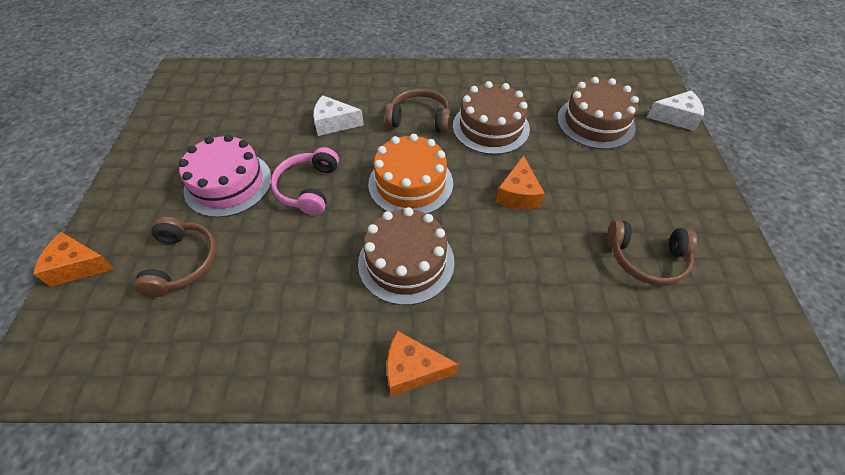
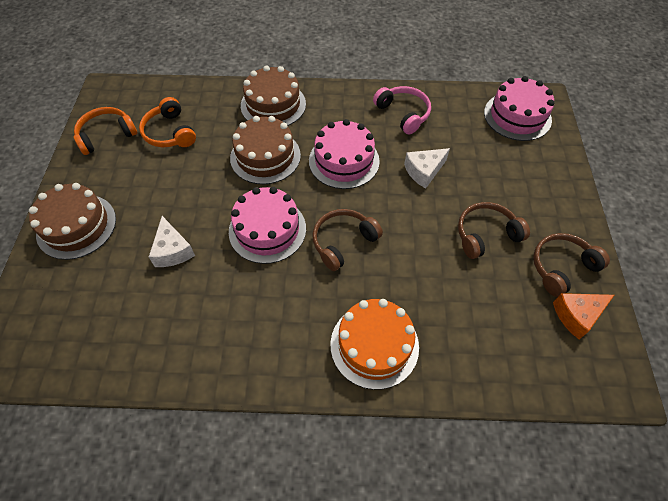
orange cheese: [33,232,115,287] [387,331,459,396] [496,155,545,209] = 3 -> [553,293,614,340] = 1
orange headphones: none = 0 -> [73,107,137,155] [139,97,196,147] = 2
pink cake: [179,134,272,218] = 1 -> [229,187,306,264] [309,119,380,189] [484,76,554,141] = 3

